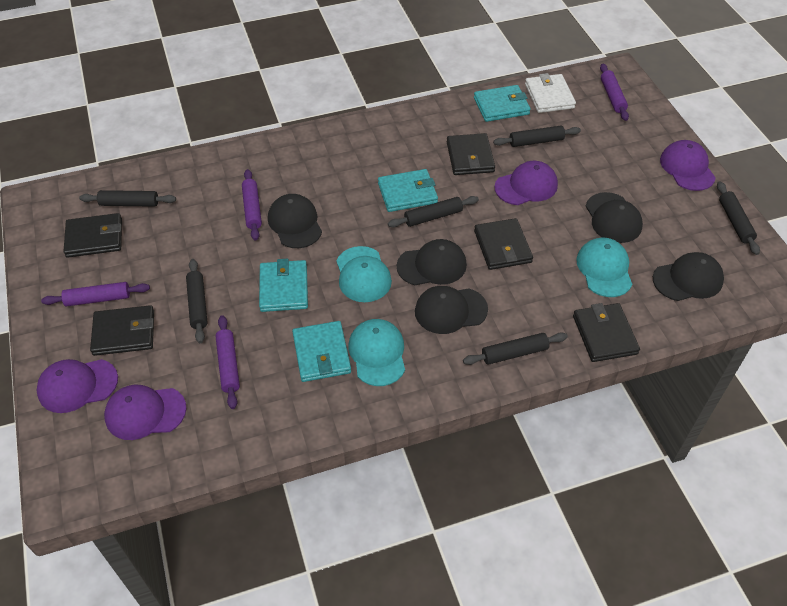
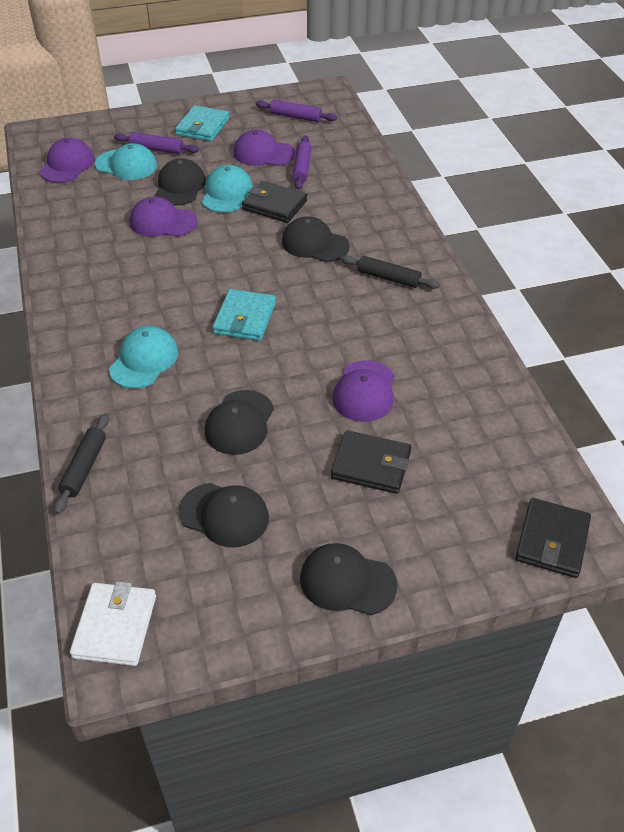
black rolling pin: [79,190,176,207] [186,259,208,343] [388,196,479,228] [463,332,568,365] [493,126,581,147] [717,181,760,255] = 6 -> [54,413,109,514] [340,255,440,289] = 2
black wallet: [63,213,122,258] [90,305,154,356] [447,133,495,175] [474,218,533,270] [573,303,640,362] = 5 -> [242,181,307,223] [331,430,411,494] [515,498,591,578] = 3
purple rolling pin: [41,282,150,306] [215,315,240,409] [242,169,262,241] [600,64,629,121] = 4 -> [114,132,199,154] [256,100,337,122] [293,136,311,190] = 3
turquoise wallet: [259,259,308,312] [292,321,351,382] [378,169,438,212] [474,85,531,122] = 4 -> [175,105,229,142] [212,289,276,341] = 2

